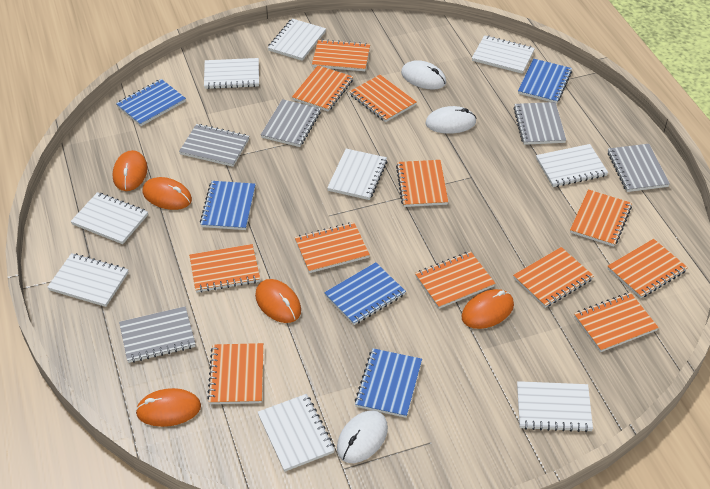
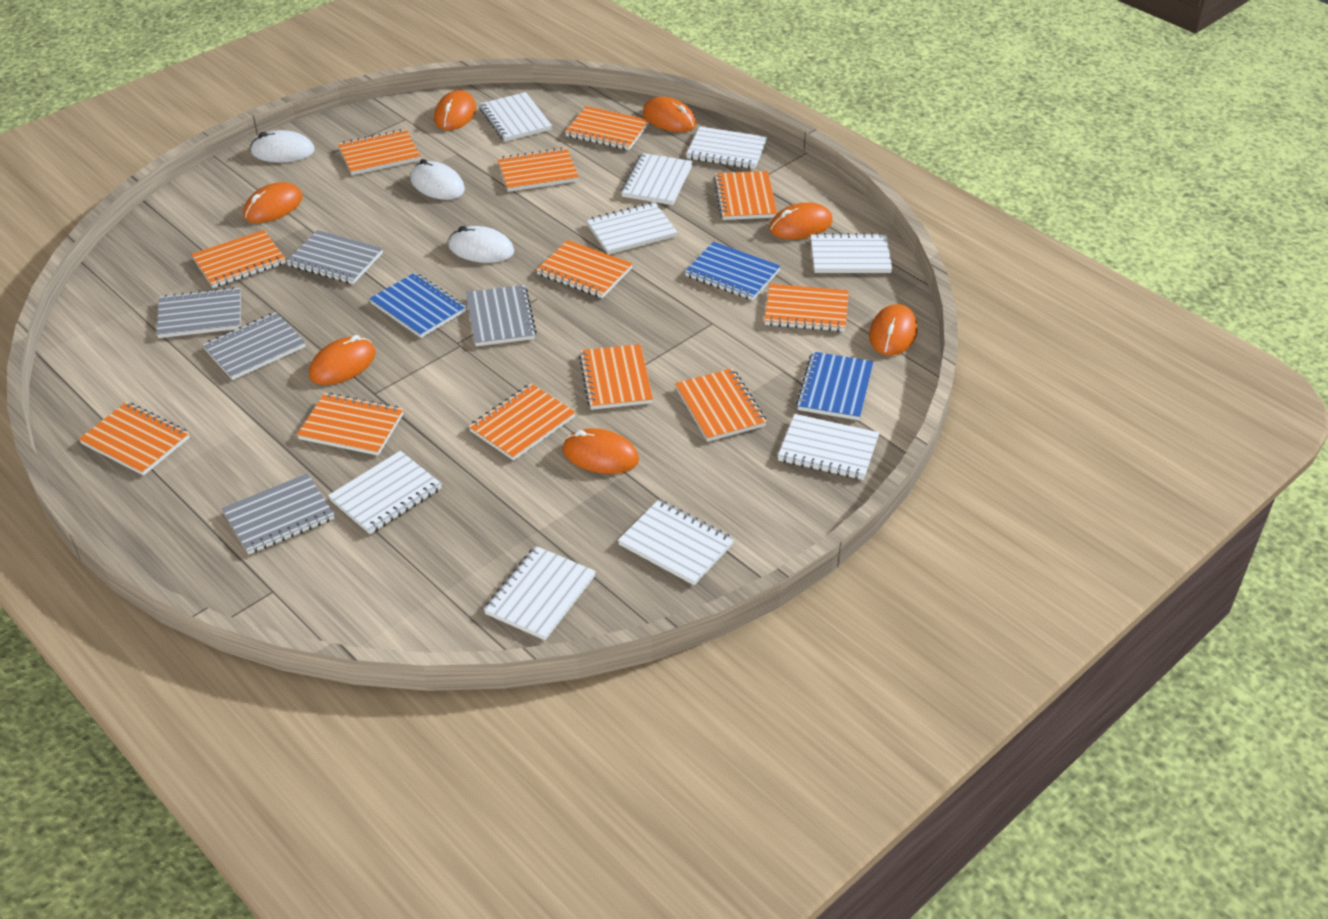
blue notebook: [116,79,186,126] [200,181,256,230] [324,262,406,325] [355,348,422,418] [518,59,572,104] = 5 -> [369,273,466,338] [685,242,781,300] [796,351,874,420] = 3
orange mouse: [113,150,148,191] [135,388,201,427] [142,177,192,210] [255,279,301,323] [462,289,514,329] = 5 -> [243,182,303,223] [309,335,376,385] [434,90,476,130] [562,428,639,474] [643,97,696,132] [769,202,833,239] [869,304,917,356] = 7

